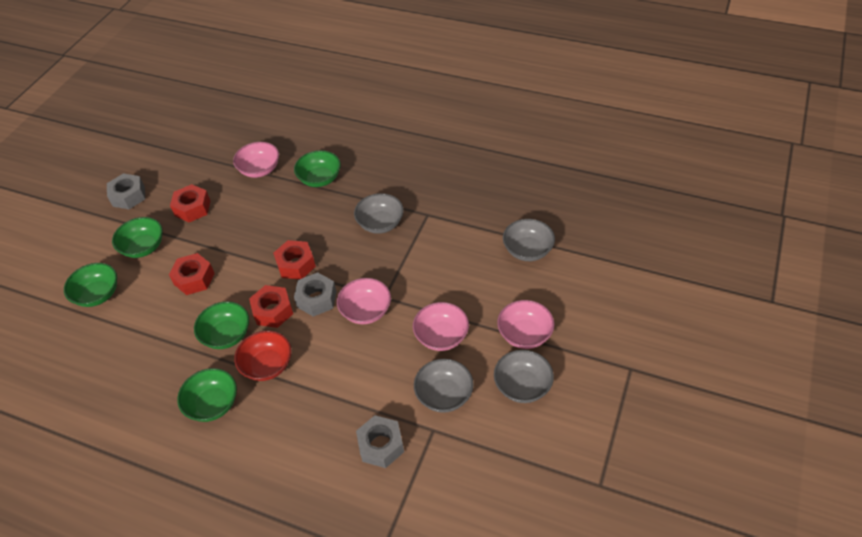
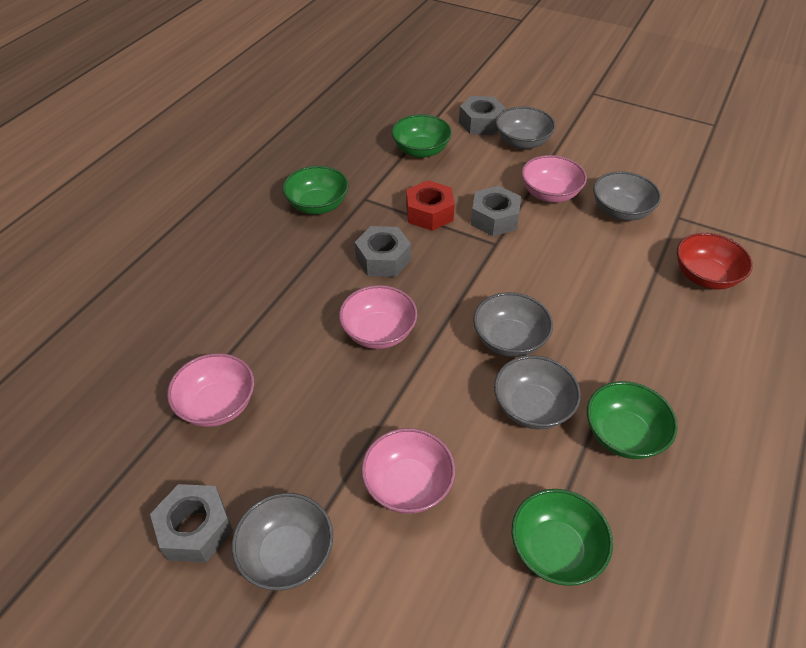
green bowl: [64,263,117,307] [112,217,163,258] [177,368,237,422] [194,301,249,349] [294,150,341,187] = 5 -> [283,166,349,214] [392,114,452,158] [512,489,613,586] [587,381,678,459] = 4
grey bowl: [354,193,404,234] [414,359,474,413] [494,350,554,403] [503,219,555,261] = 4 -> [232,493,333,591] [473,292,553,357] [494,356,581,429] [496,107,556,149] [593,171,661,221] = 5
grey nut: [107,174,145,209] [294,272,337,317] [356,415,404,468] = 3 -> [150,484,233,563] [355,226,411,277] [459,96,506,135] [471,186,521,236] = 4
red nut: [169,253,215,295] [170,184,210,222] [249,285,293,328] [273,240,316,279] = 4 -> [406,180,455,231] = 1

